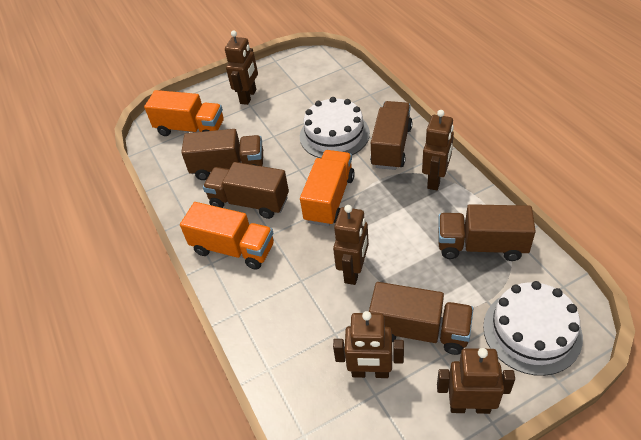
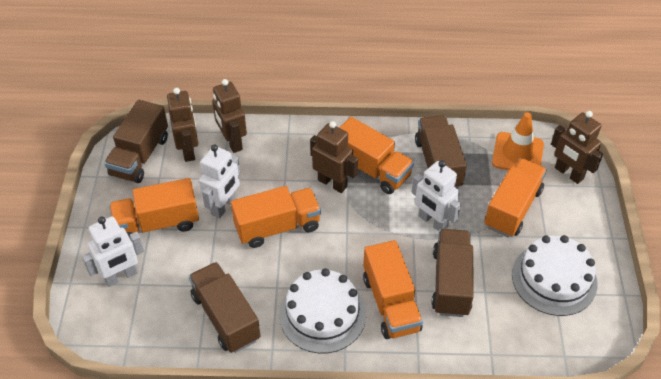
brown robot: [225,31,258,105] [333,205,369,285] [333,311,404,378] [422,110,454,190] [437,348,515,414] = 5 -> [167,88,198,162] [212,79,247,153] [310,121,358,193] [551,111,603,184] = 4
brown truck: [181,129,263,180] [203,162,289,219] [369,282,474,355] [370,101,413,170] [438,204,536,261] = 5 -> [104,100,168,183] [189,262,260,353] [415,115,467,189] [432,229,474,317] = 4
orange traffic cone: none = 0 -> [492,112,544,170] = 1
orange truck: [144,90,224,136] [180,202,274,270] [300,150,355,226] = 3 -> [109,178,199,240] [231,186,321,248] [339,117,414,194] [363,240,423,339] [484,158,547,237] = 5
white robot: none = 0 -> [82,216,144,287] [199,144,240,218] [412,160,461,231] = 3

